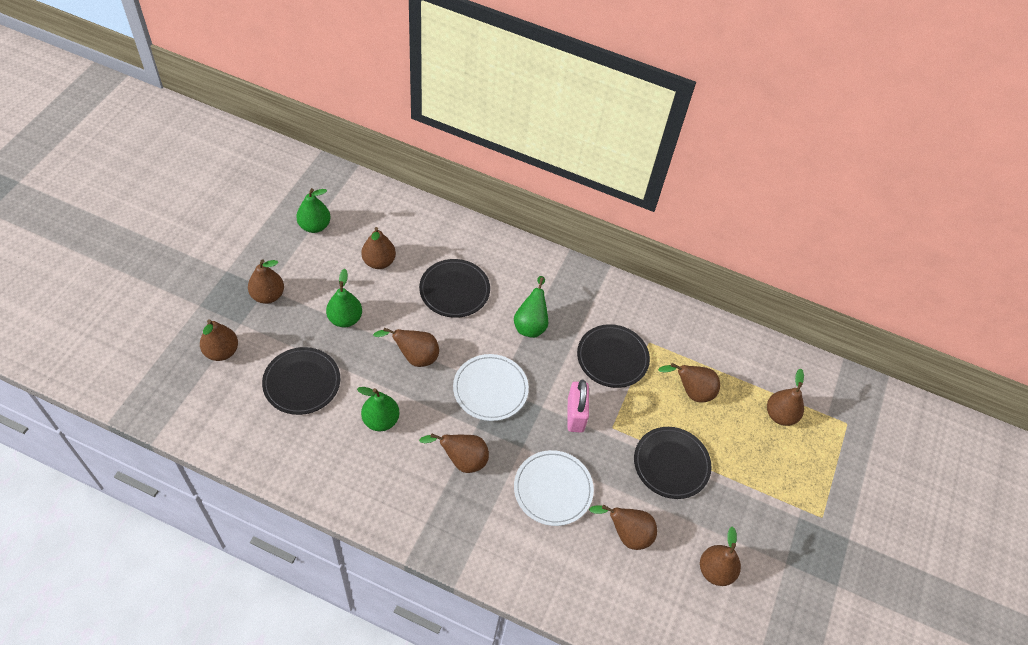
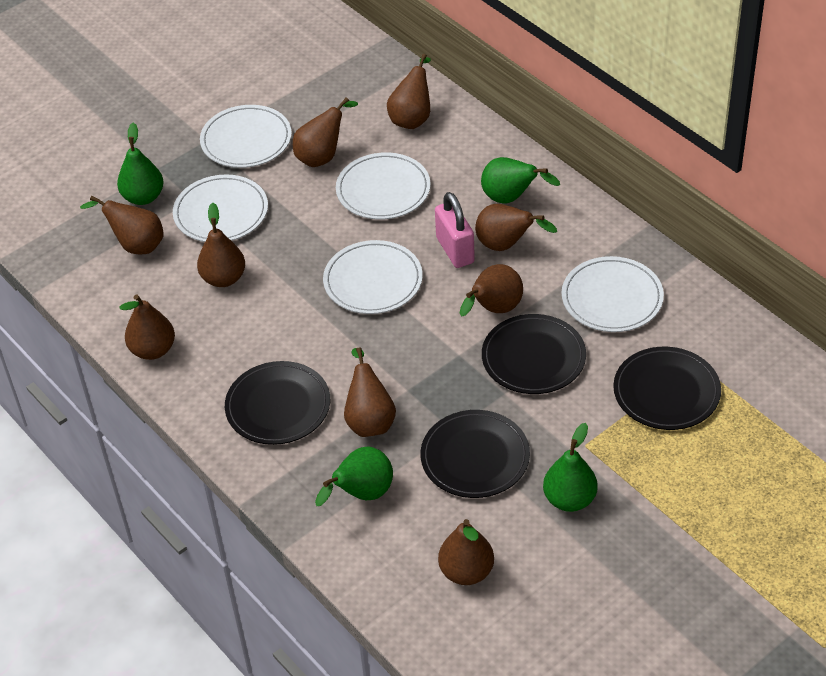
white plate: [453,354,529,421] [514,450,594,526] = 2 -> [173,174,268,242] [200,105,292,168] [323,240,423,314] [336,152,431,219] [562,256,664,332] = 5

